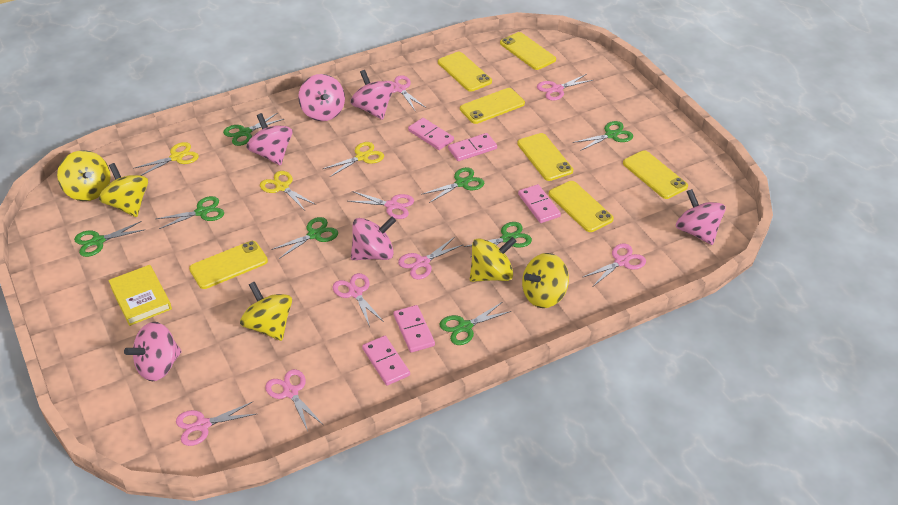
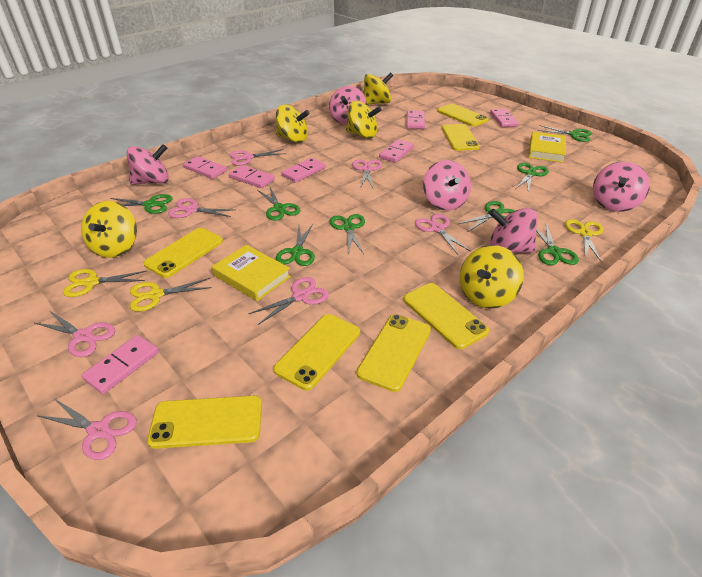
pink domino: [362,336,410,385] [393,305,435,353] [408,118,454,150] [448,133,497,161] [518,184,561,223] = 5 -> [81,335,159,394] [183,156,227,179] [229,165,275,188] [282,158,325,183] [379,139,414,163] [407,111,425,129] [490,109,519,127] = 7
pink scissors: [176,402,256,446] [265,369,322,431] [333,273,384,327] [348,191,414,219] [385,75,426,110] [398,237,464,279] [537,74,593,101] [583,243,646,286] = 8 -> [35,311,115,357] [36,399,137,460] [168,198,235,218] [230,149,286,165] [248,277,329,325] [352,159,382,188] [415,214,471,255] = 7
pink spinning top: [124,322,182,381] [246,113,292,166] [298,74,345,121] [350,70,394,120] [351,217,396,260] [676,189,726,245] = 6 -> [127,144,169,185] [329,86,366,125] [423,160,471,210] [489,208,538,253] [593,162,650,212] = 5
yellow book: [108,265,172,326] = 1 -> [212,245,291,301] [528,132,566,163] = 2

